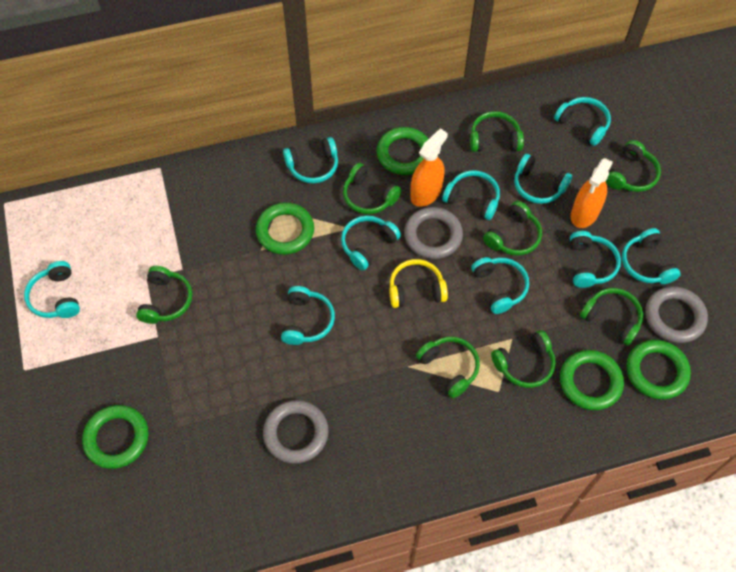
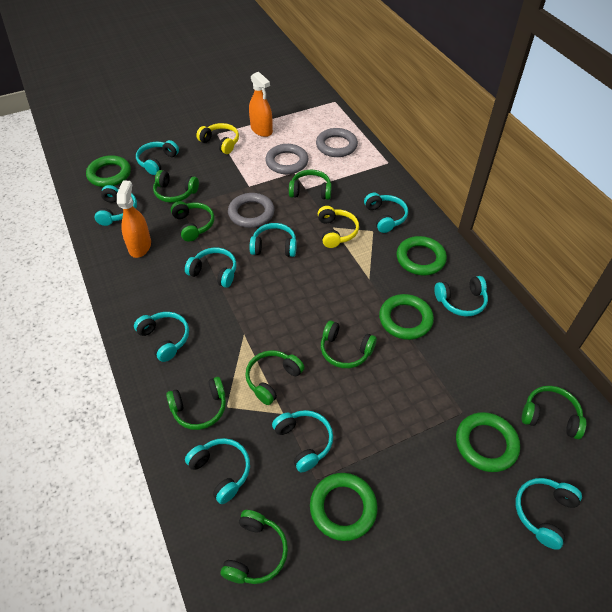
yellow headphones: [389,259,448,308] = 1 -> [196,123,239,154] [318,206,359,248] = 2

